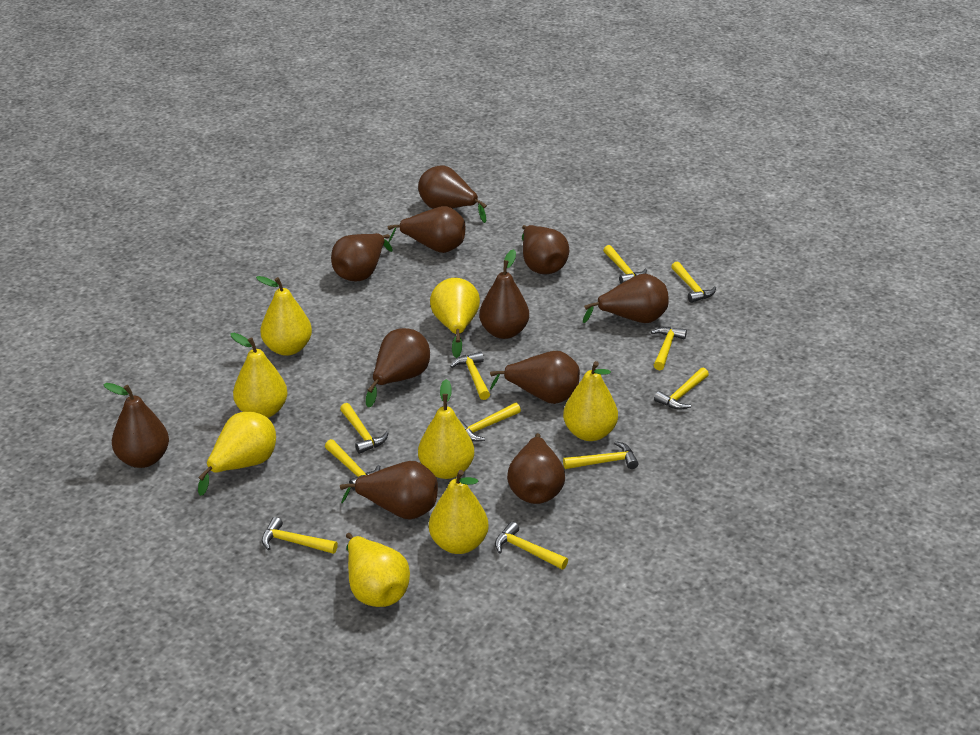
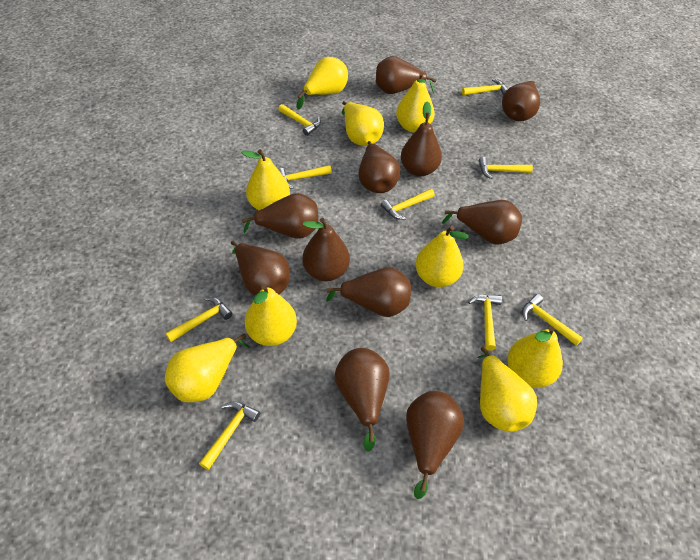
yellow hammer: [262,517,338,554] [325,439,380,491] [340,403,388,454] [450,352,490,400] [459,403,521,441] [495,522,568,570] [563,441,638,469] [603,245,647,284] [651,327,687,370] [654,368,709,410] [671,261,716,303] = 11 -> [165,297,233,342] [199,402,260,470] [278,104,321,136] [278,165,332,189] [381,189,435,220] [462,79,508,95] [468,294,502,351] [479,157,533,179] [522,294,583,346] = 9
yellow pear: [198,412,276,496] [230,333,288,418] [256,276,312,356] [346,533,410,607] [418,379,474,479] [429,470,489,554] [430,278,480,358] [563,361,618,441] = 8 -> [165,334,250,402] [241,149,290,210] [245,284,297,346] [297,57,348,109] [342,101,384,146] [396,72,435,132] [416,225,469,287] [477,346,537,432] [507,326,563,388] = 9

